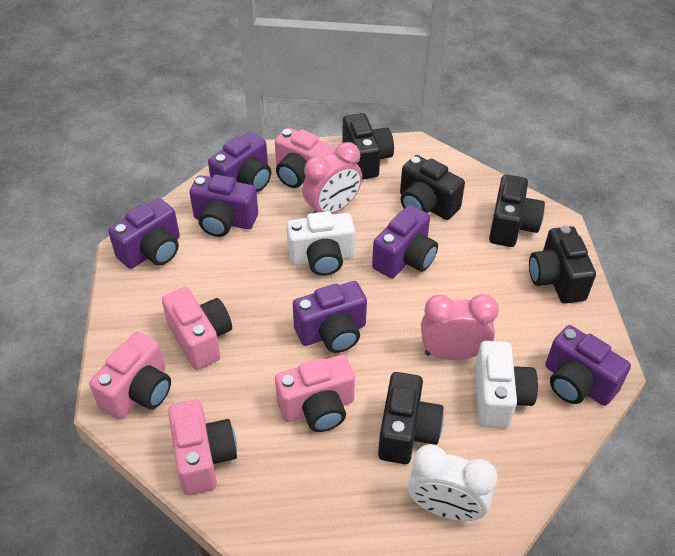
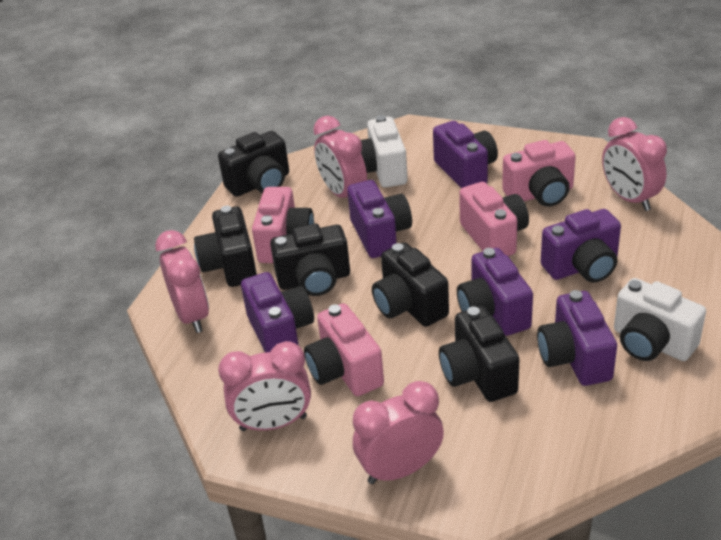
pink camera: [89,332,171,419] [162,287,232,370] [168,400,237,495] [275,128,336,188] [275,355,355,432] = 5 -> [252,187,314,263] [304,303,384,396] [459,182,529,256] [502,140,576,207] = 4
pink clock: [302,142,362,214] [421,294,499,360] = 2 -> [155,230,209,333] [218,341,311,431] [313,116,367,198] [353,381,444,484] [602,117,667,211] = 5
white clock: [408,445,498,521] = 1 -> none = 0

